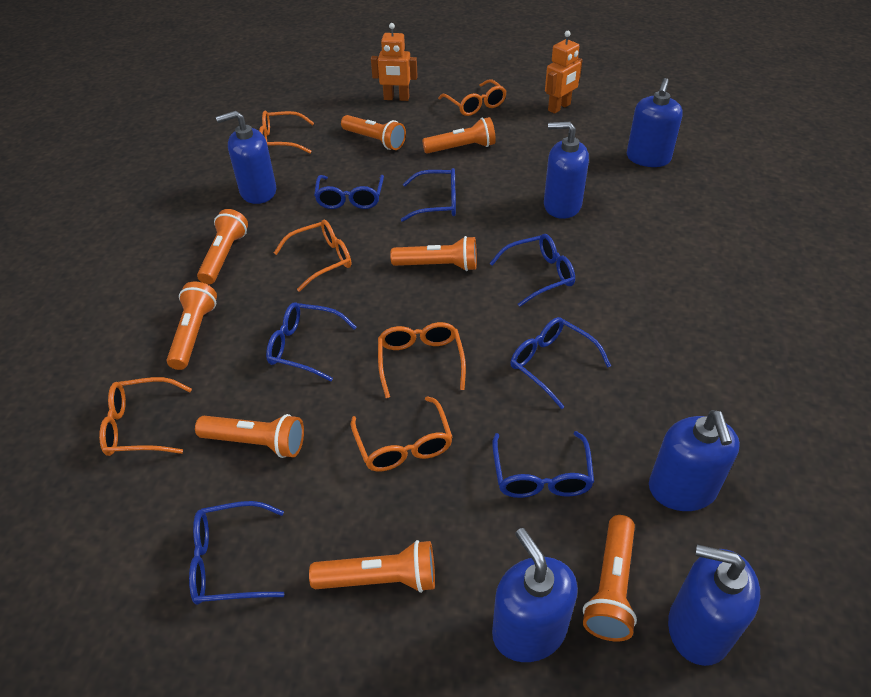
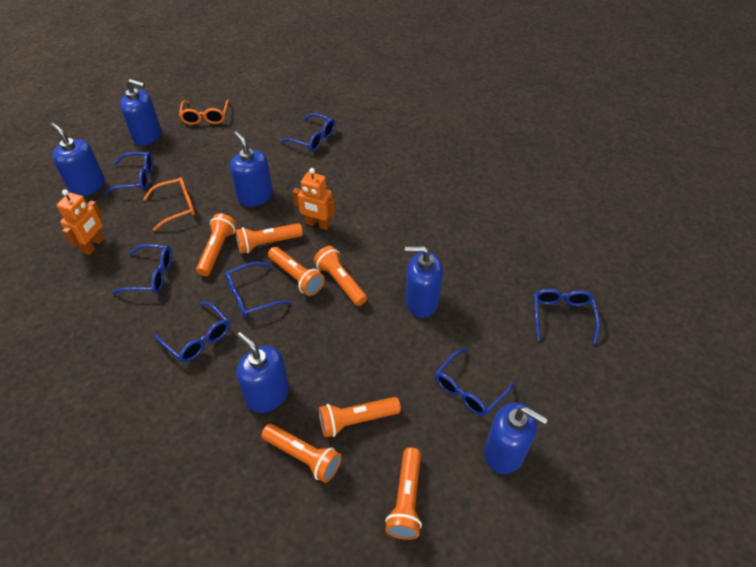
orange flashlight: [167,281,217,370] [195,414,304,458] [197,209,248,285] [309,540,435,593] [341,115,406,150] [390,236,477,271] [422,117,496,154] [583,515,637,642] = 8 -> [196,213,236,276] [235,223,303,254] [261,424,341,483] [268,247,325,296] [314,246,367,306] [319,397,401,438] [385,447,422,540] = 7
orange glasses: [99,377,192,456] [259,110,314,153] [274,220,351,292] [351,396,453,472] [378,322,466,398] [438,79,507,116] = 6 -> [143,177,195,231] [179,99,229,125] = 2

